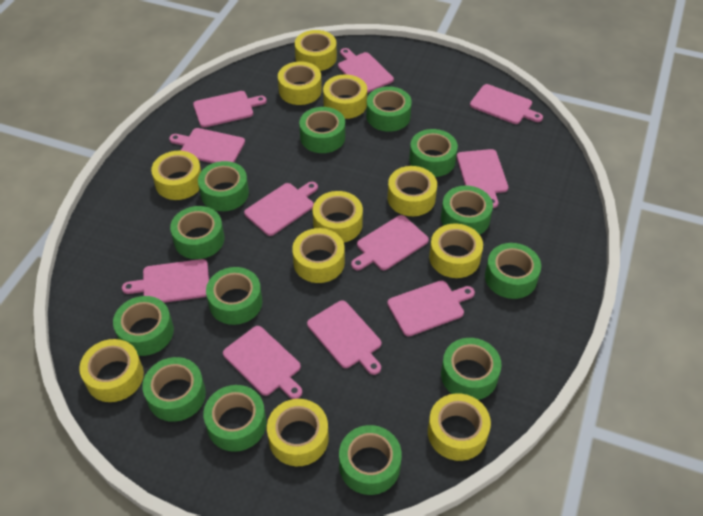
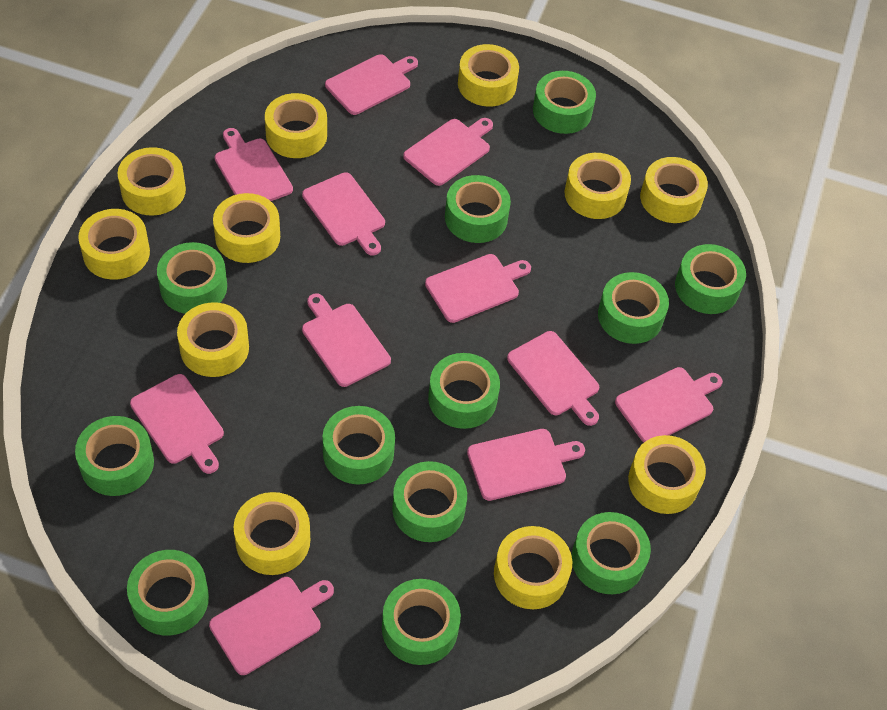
green tape: [113,296,174,356] [142,357,206,422] [170,206,224,259] [198,161,249,211] [203,385,266,452] [206,267,262,325] [299,107,345,153] [339,425,402,495] [366,86,412,132] [409,129,458,177] [441,185,493,235] [441,338,501,400] [485,243,541,299] = 13 -> [75,416,154,496] [127,550,209,636] [157,242,227,314] [323,406,395,484] [382,579,461,665] [392,461,467,542] [428,353,500,429] [445,175,511,243] [533,71,596,134] [571,512,651,594] [598,272,669,344] [675,244,746,314] = 12

